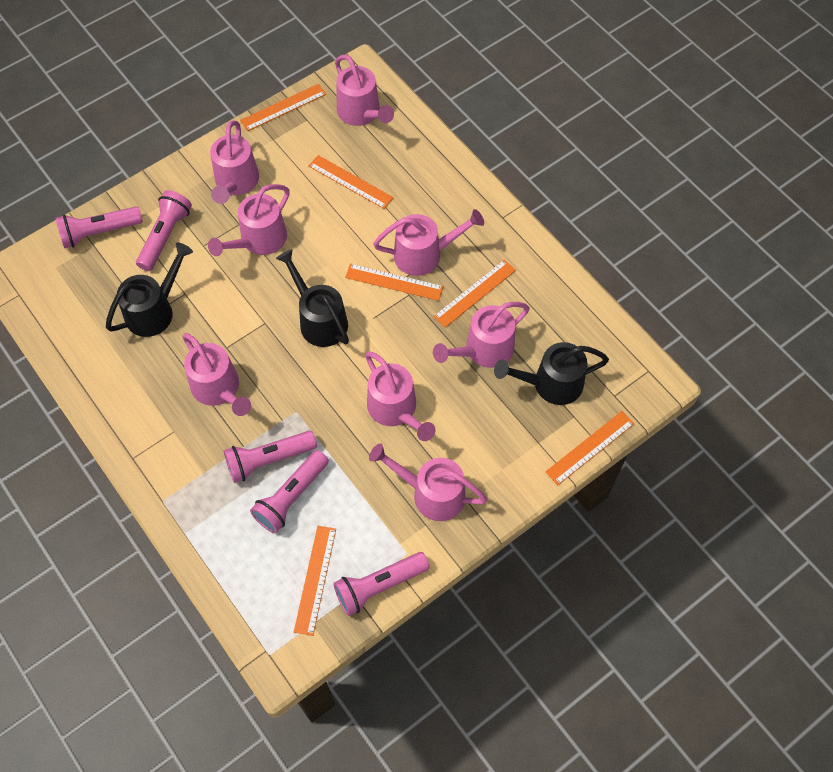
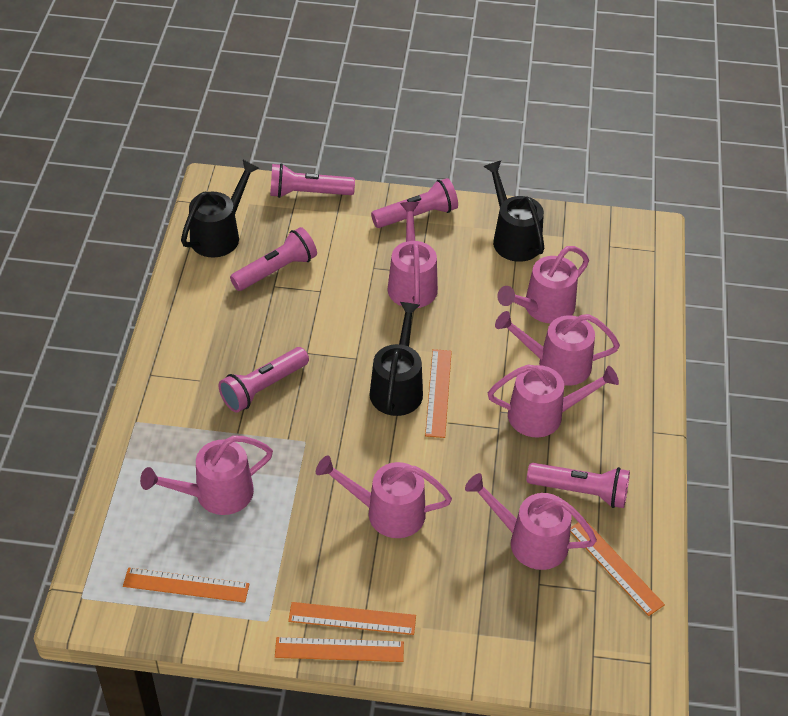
orange ruler: [240,84,326,131] [294,526,336,636] [309,155,393,209] [345,263,443,301] [433,260,516,328] [545,411,635,485] = 6 -> [123,568,249,603] [275,637,404,662] [288,602,416,635] [425,349,452,438] [570,520,665,616] = 5
pink watering can: [182,333,251,416] [208,184,290,256] [210,120,259,204] [335,54,394,126] [365,351,436,441] [369,444,487,521] [373,209,484,276] [433,302,530,368] = 8 -> [140,435,273,515] [316,455,452,538] [388,202,438,308] [465,473,597,570] [488,364,619,437] [495,311,620,386] [497,246,589,323] = 7

